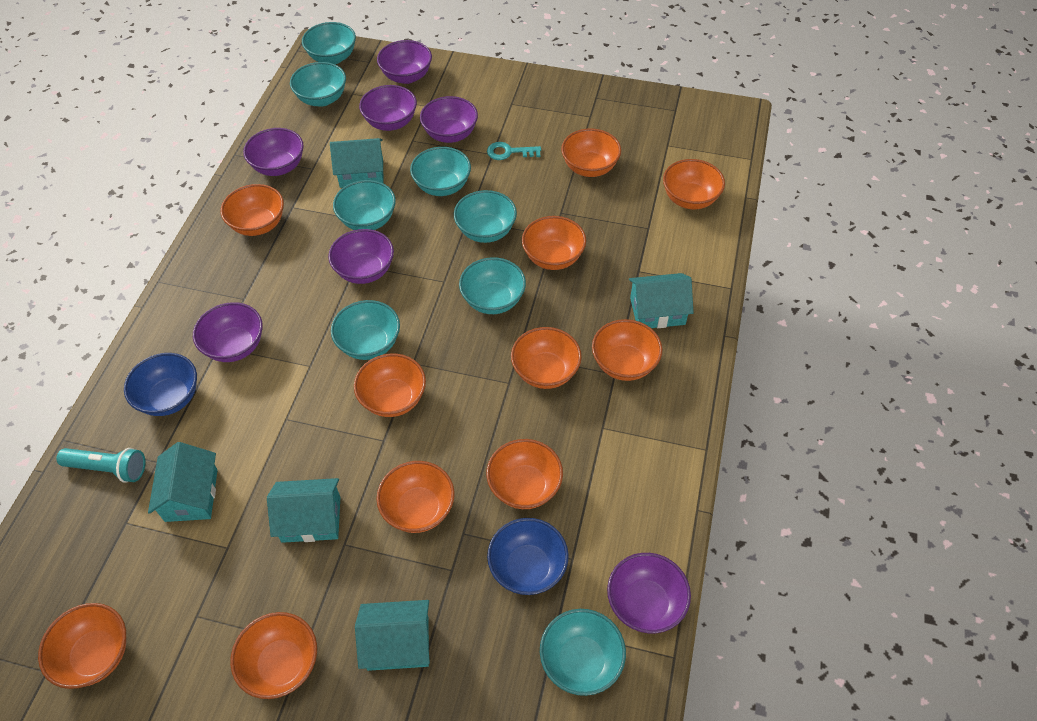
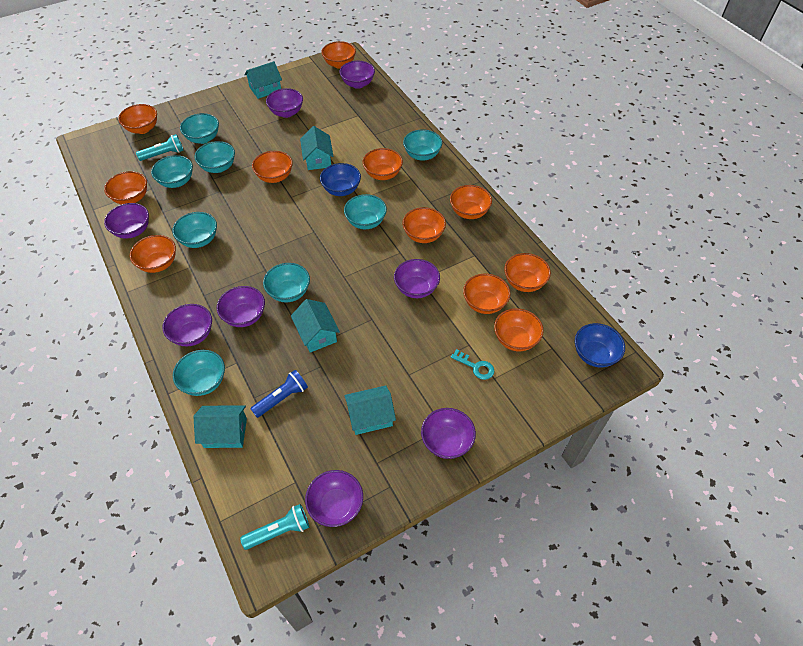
blue flashlight: none = 0 -> [250,370,308,418] = 1
purple bowl: [193,302,263,362] [243,128,304,176] [328,229,394,284] [359,85,417,131] [377,40,432,84] [420,96,478,143] [607,553,691,633] = 7 -> [104,203,149,239] [162,304,212,346] [217,286,265,327] [266,88,303,118] [305,470,363,527] [339,61,375,89] [394,259,440,298] [421,408,476,459] = 8
turquoise flashlight: [56,448,146,483] = 1 -> [136,134,184,161] [240,504,309,550] = 2

